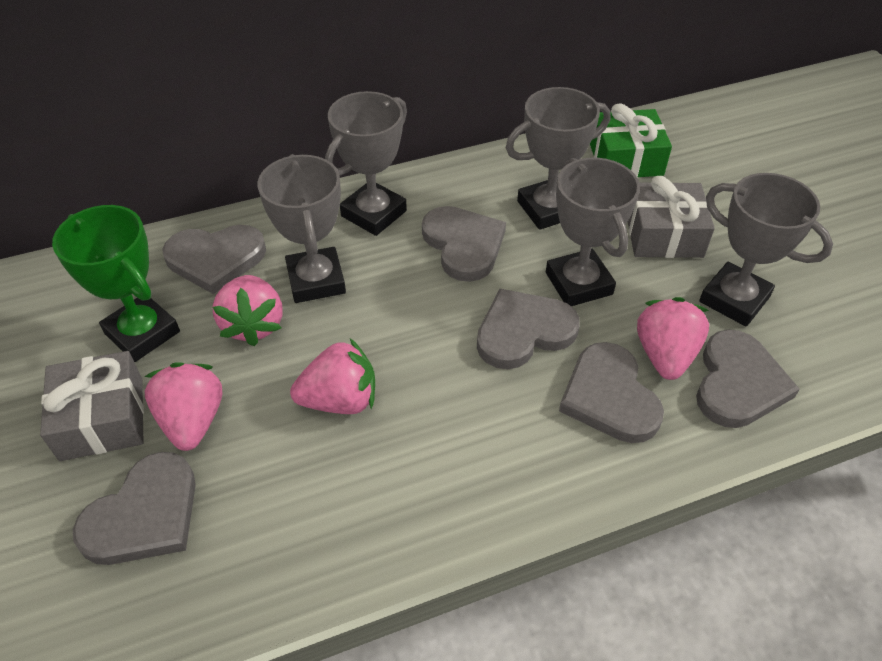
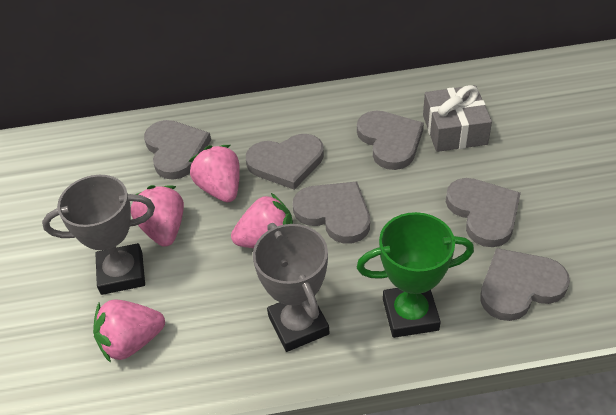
green gift: [590,103,672,177] = 1 -> none = 0
grey gift: [40,351,144,461] [628,176,715,258] = 2 -> [423,85,492,152] = 1
grey trophy: [258,154,346,303] [325,91,407,236] [506,87,611,230] [546,158,640,306] [699,173,833,327] = 5 -> [42,175,155,295] [253,223,329,352] = 2

